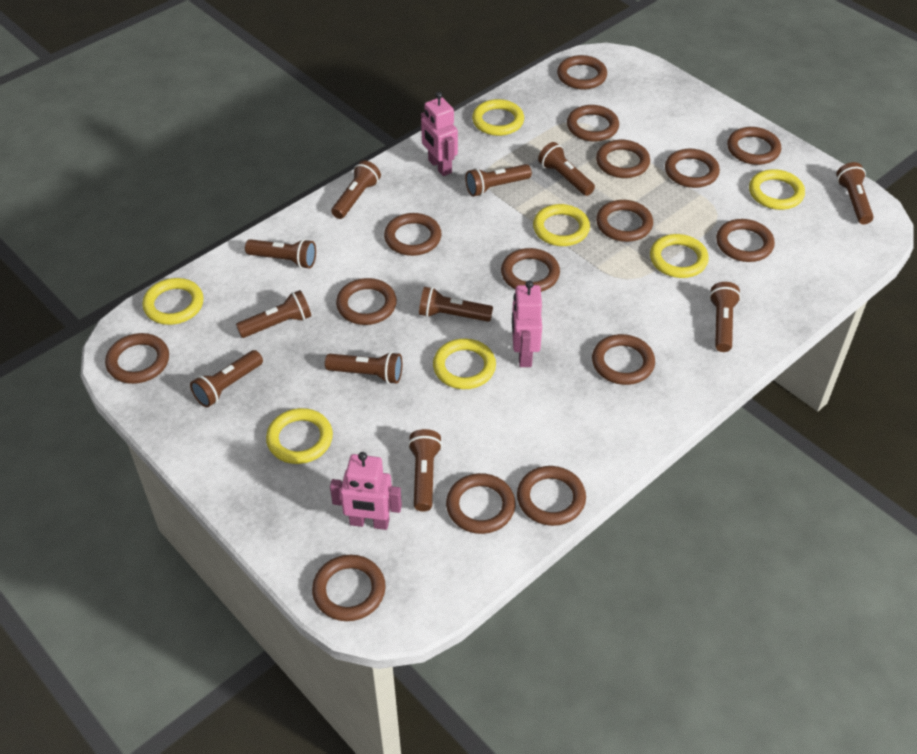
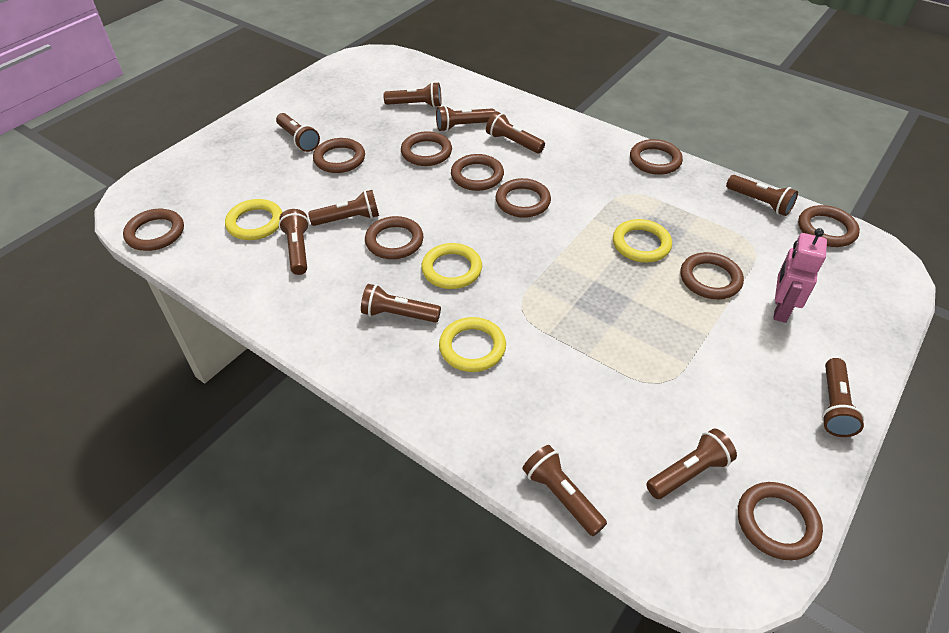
brown ring: [105,333,169,384] [312,555,386,621] [336,278,397,325] [384,213,441,256] [446,473,516,534] [501,248,560,292] [517,466,586,526] [557,55,607,89] [567,105,619,142] [592,334,655,385] [596,140,650,178] [596,200,653,242] [665,149,720,188] [716,219,775,262] [727,127,781,165] = 15 -> [123,209,184,251] [313,138,365,173] [365,216,424,259] [401,131,452,166] [451,154,504,191] [496,178,551,218] [630,139,683,175] [680,252,744,299] [738,482,823,560] [798,205,860,247] = 10
pink robot: [330,452,402,530] [421,92,458,176] [512,280,542,367] = 3 -> [773,228,827,323] = 1
yellow ring: [142,278,204,325] [266,408,333,464] [433,338,496,389] [472,99,524,136] [533,204,590,246] [650,234,709,278] [749,169,805,210] = 7 -> [225,199,283,240] [421,243,482,289] [439,317,506,372] [613,219,672,263] = 4

